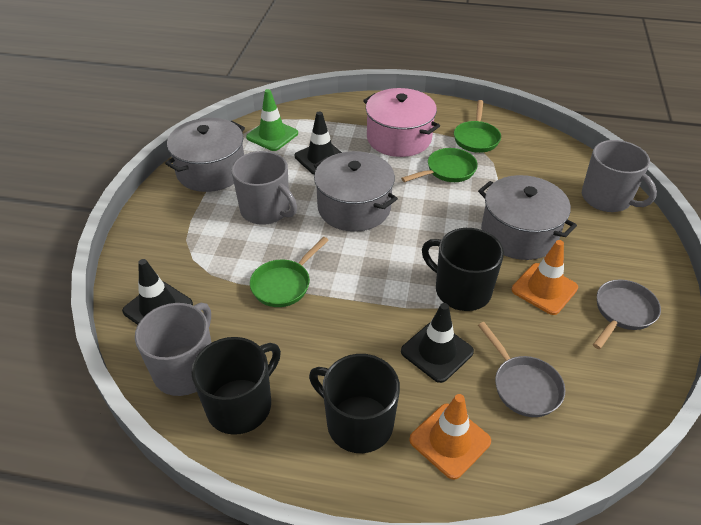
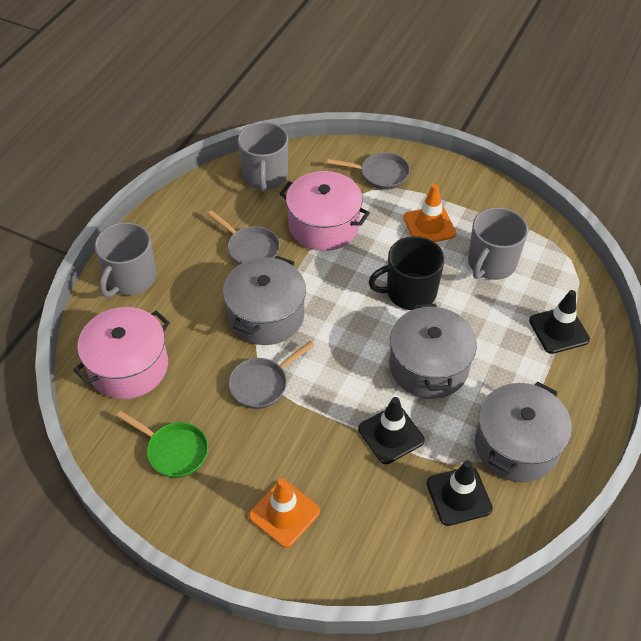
black mug: [191,337,281,435] [309,354,400,453] [422,228,504,311] = 3 -> [369,236,445,310] = 1
green pan: [250,237,329,307] [401,148,478,182] [454,100,501,153] = 3 -> [116,411,208,478] = 1
green traffic cone: [246,89,298,151] = 1 -> none = 0
grey pan: [478,322,565,417] [593,280,661,349] = 2 -> [207,210,280,265] [229,341,315,409] [327,152,410,190] = 3
pink pot: [363,88,440,157] = 1 -> [73,307,170,399] [279,171,370,251] = 2

